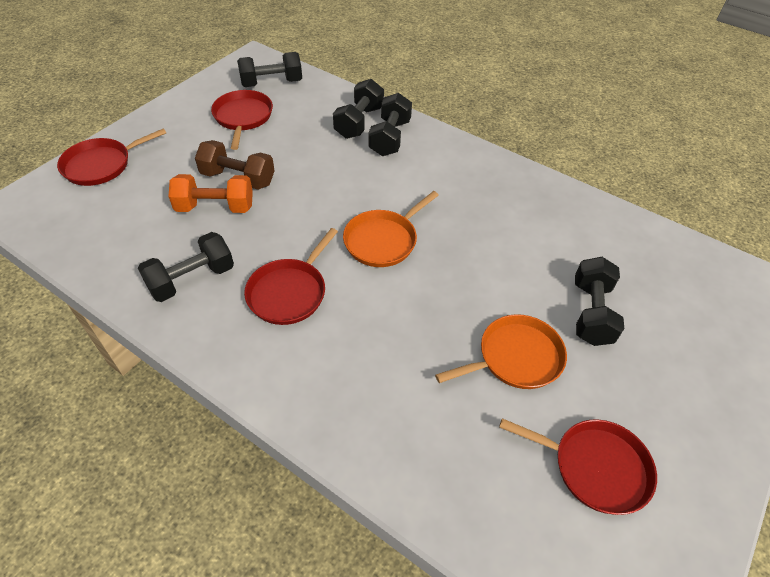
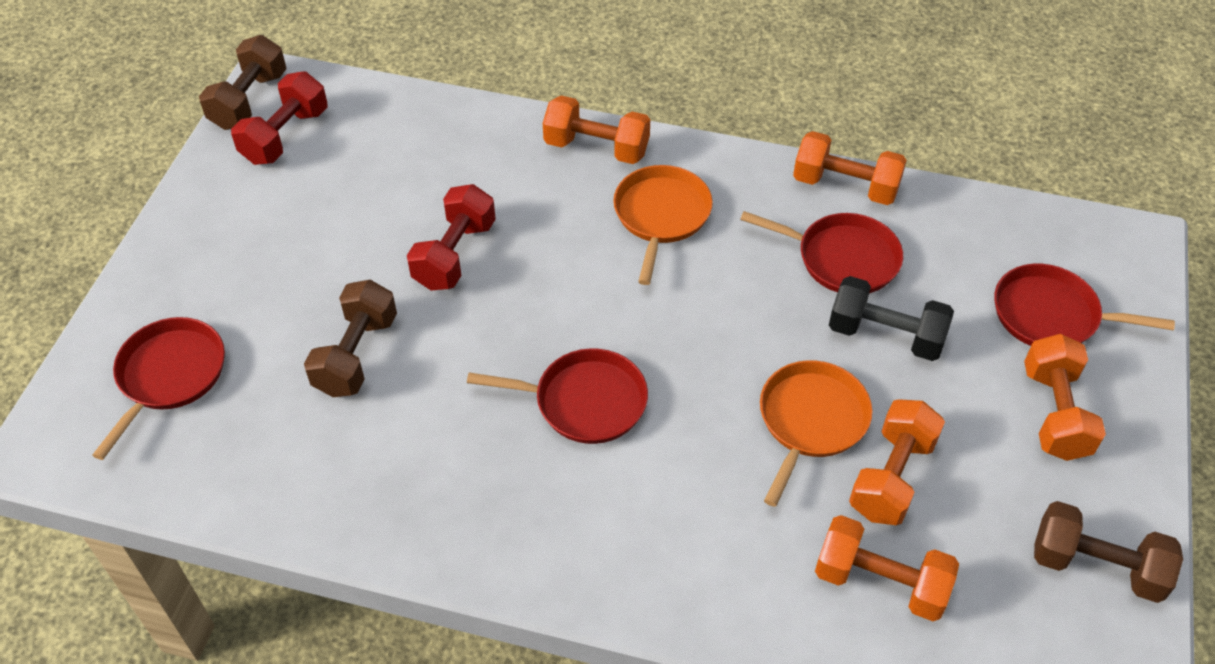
black dumbbell: [138,232,234,302] [237,52,302,87] [333,79,384,139] [368,93,412,156] [575,257,624,346] = 5 -> [829,276,954,361] = 1
brown dumbbell: [195,140,275,190] = 1 -> [199,35,287,130] [304,280,397,397] [1034,501,1183,603] = 3
orange dumbbell: [169,174,253,213] = 1 -> [543,96,650,164] [793,131,907,205] [815,515,959,621] [849,399,945,525] [1024,334,1106,461] = 5
red dumbbell: none = 0 -> [231,71,328,165] [407,184,496,290] = 2

